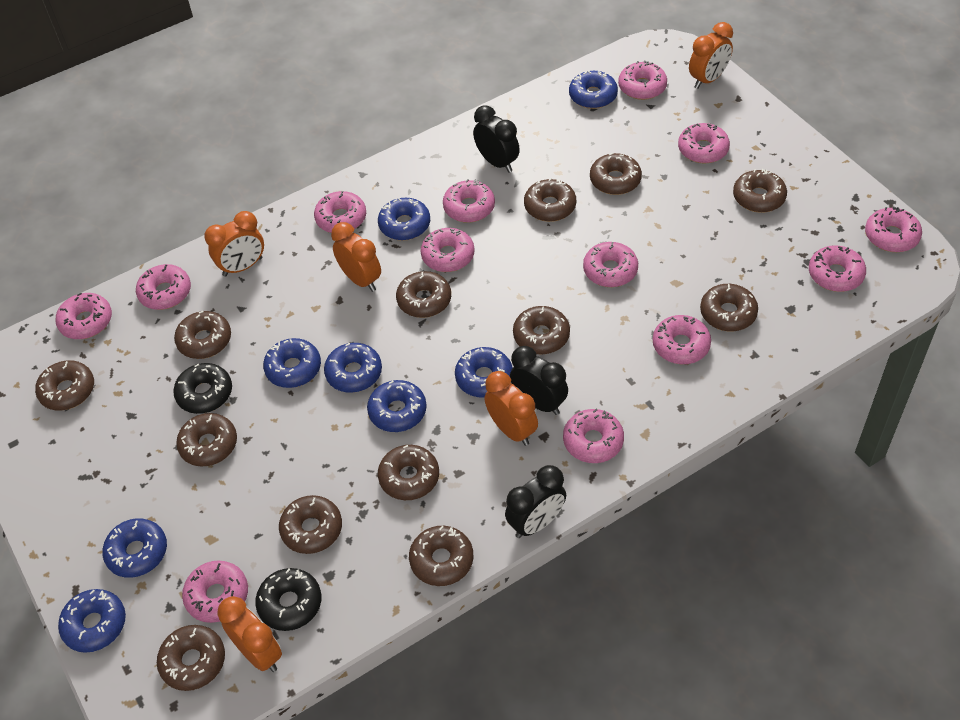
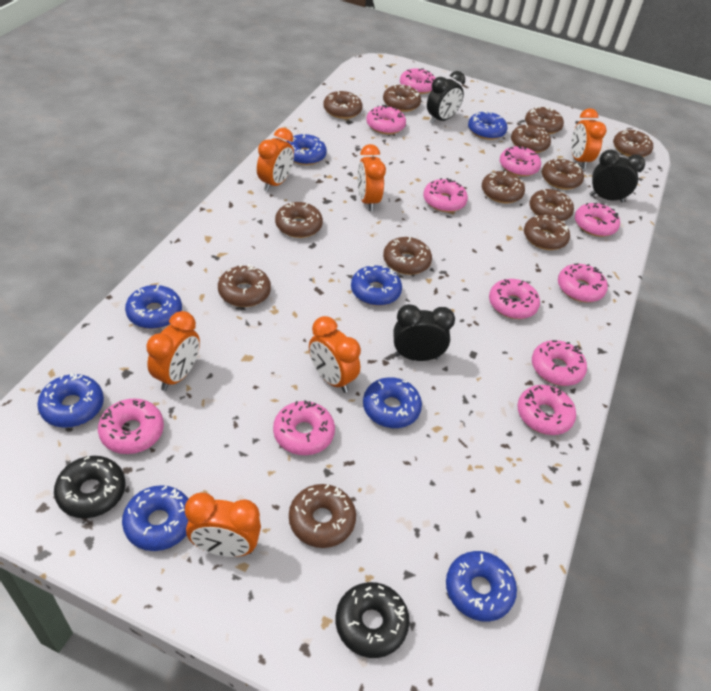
orange clock: [204,211,264,277] [217,596,282,672] [331,222,381,292] [484,371,538,446] [689,22,733,89] = 5 -> [146,311,200,391] [185,493,261,557] [257,128,294,192] [309,316,361,393] [357,144,386,211] [571,108,607,169] = 6
pink donut: [55,293,112,339] [136,264,191,310] [182,560,248,623] [314,191,366,233] [421,228,474,272] [443,179,495,223] [563,409,624,463] [583,242,638,287] [618,60,667,100] [653,315,711,364] [678,123,730,164] [809,245,866,292] [865,206,922,252] = 13 -> [98,399,164,454] [273,400,335,455] [366,105,406,134] [400,68,436,94] [423,178,468,212] [489,279,540,319] [500,146,541,177] [517,385,576,435] [532,340,587,386] [558,264,608,302] [575,203,620,237] = 11

